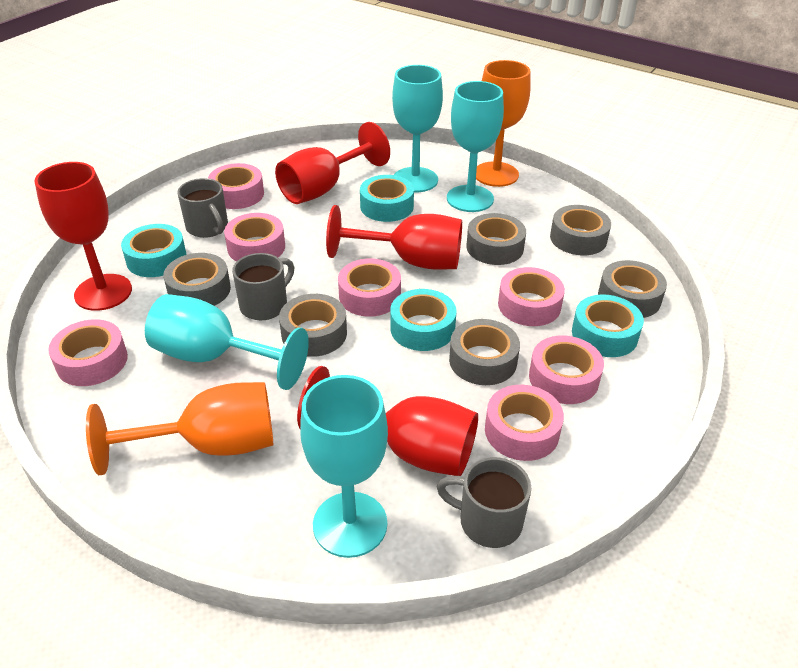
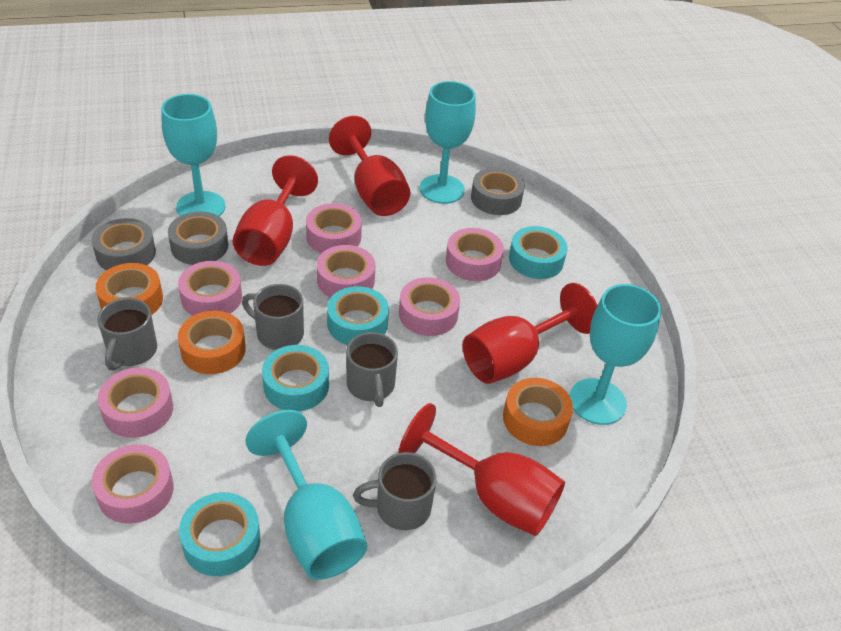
grey mug: [177,178,228,238] [232,253,294,320] [437,457,531,548] = 3 -> [98,298,157,370] [242,284,304,350] [346,332,398,407] [353,452,437,530] = 4
grey tape: [163,253,231,306] [279,294,347,357] [449,319,520,385] [466,213,526,265] [550,205,611,255] [598,260,667,318] = 6 -> [92,218,156,270] [168,211,229,265] [471,168,525,215] = 3
orange goblet: [86,382,273,475] [476,60,531,187] = 2 -> none = 0
orange tape: none = 0 -> [96,263,163,315] [178,311,246,374] [503,378,573,446] = 3

